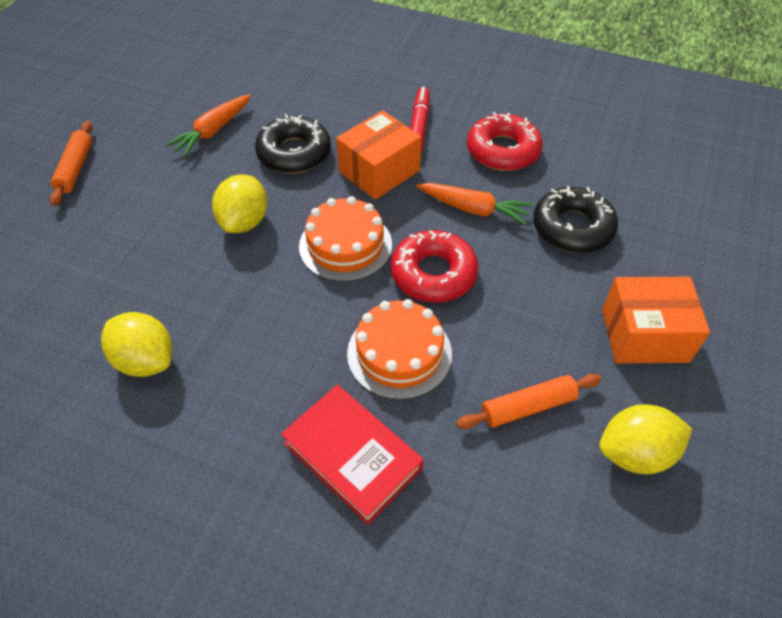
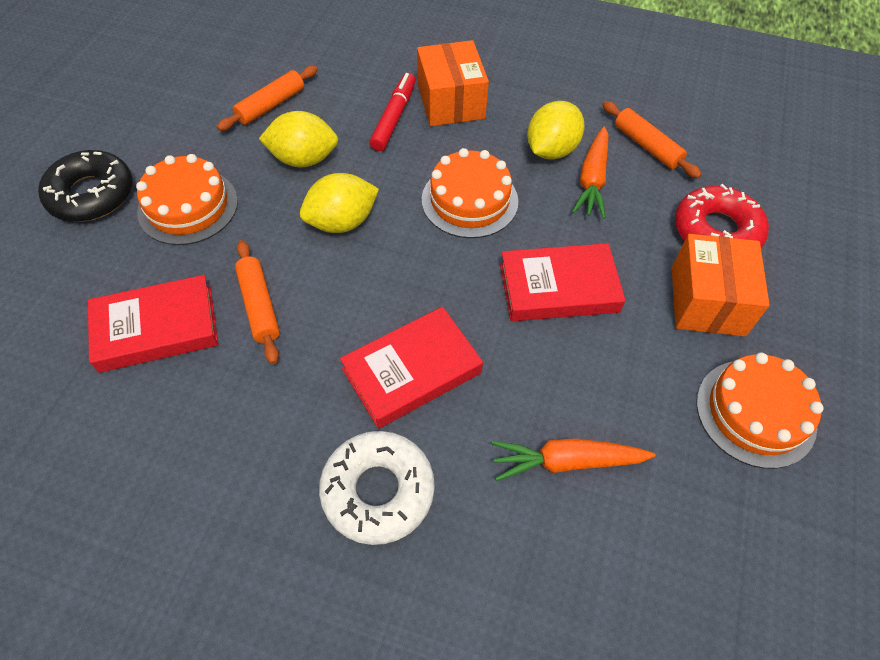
black donut: [255,114,331,174] [533,186,618,253] = 2 -> [38,150,133,222] = 1
orange cake: [299,196,392,282] [347,299,452,400] = 2 -> [136,154,238,245] [422,148,518,238] [697,352,824,469] = 3
orange rolling pin: [50,121,92,206] [456,374,601,429] = 2 -> [217,66,318,131] [235,240,280,364] [602,101,702,178] = 3
red book: [281,385,423,525] = 1 -> [88,275,218,373] [340,307,483,429] [500,243,626,321] = 3
red donut: [391,230,478,303] [467,112,543,171] = 2 -> [675,184,769,248] = 1
white donut: none = 0 -> [319,431,435,545] = 1

